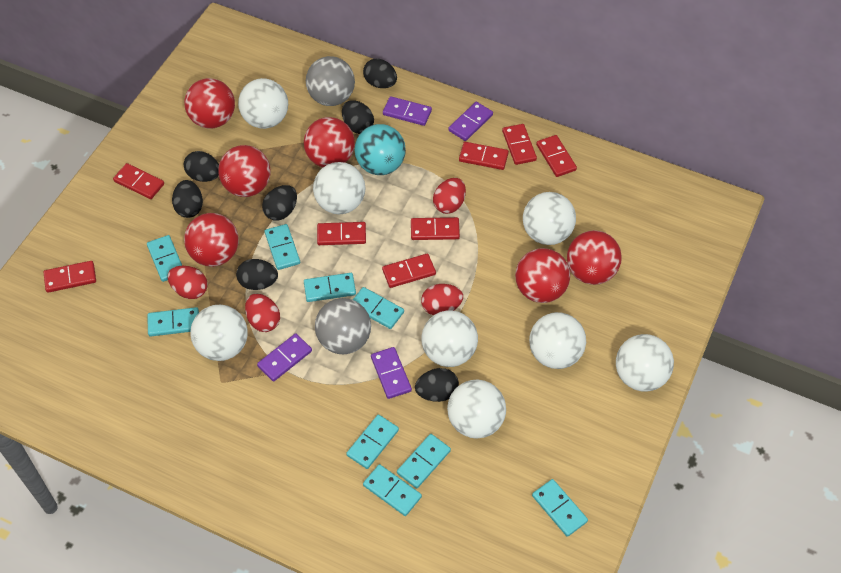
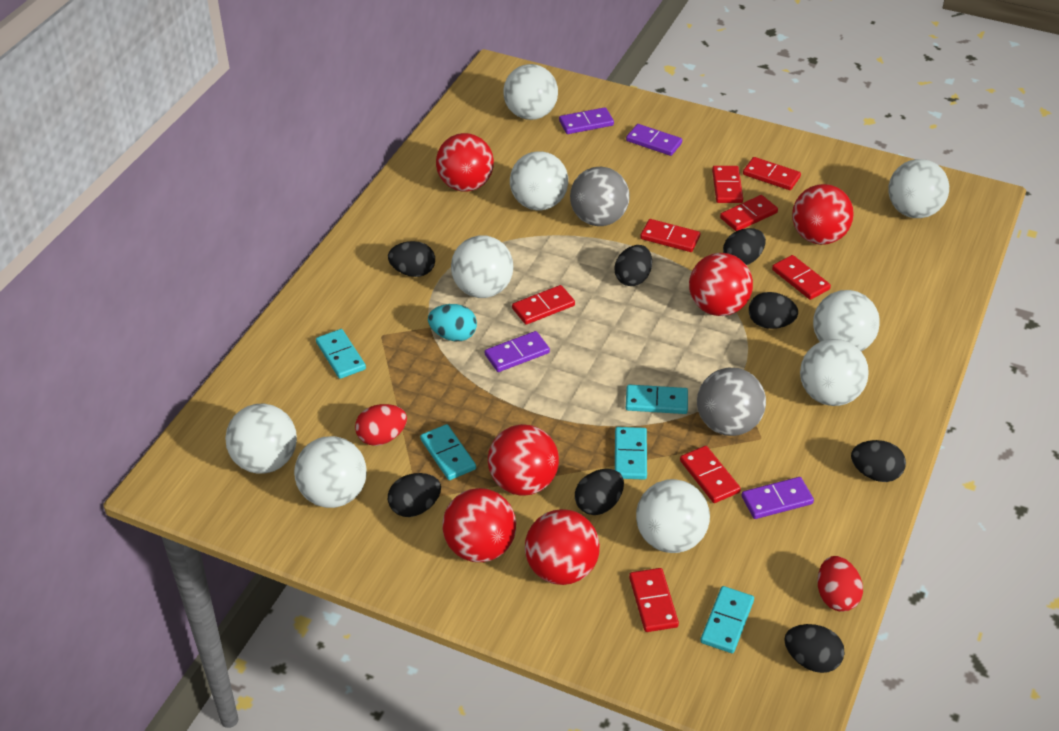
black egg: [172,180,203,218] [184,151,219,182] [236,259,278,290] [262,185,297,221] [342,100,374,134] [363,58,397,88] [415,368,459,402] = 7 -> [388,241,435,277] [388,473,441,517] [575,469,624,515] [615,245,652,286] [723,228,766,265] [749,292,798,329] [784,624,845,673] [851,440,906,482] = 8
red egg: [168,266,208,299] [245,294,280,332] [421,284,463,315] [433,178,466,214] = 4 -> [355,404,407,446] [817,556,863,612] = 2
turquoise ball: [355,124,406,175] = 1 -> none = 0
turquoise domino: [147,235,182,282] [147,307,199,337] [265,224,300,270] [304,273,356,302] [346,414,399,469] [353,287,404,329] [363,464,422,516] [397,434,451,488] [532,479,588,537] = 9 -> [316,329,366,379] [420,424,476,480] [615,427,647,480] [626,385,688,414] [700,586,754,653] = 5
turquoise egg: none = 0 -> [428,304,477,341] = 1
white ball: [190,305,248,361] [238,78,288,129] [313,162,365,214] [421,310,478,367] [447,379,506,439] [523,192,576,245] [529,312,586,369] [616,334,674,392] = 8 -> [225,404,297,474] [294,436,367,508] [451,235,514,298] [503,64,558,120] [510,151,568,210] [636,479,710,553] [800,339,869,406] [813,290,880,351] [888,159,949,218] = 9

